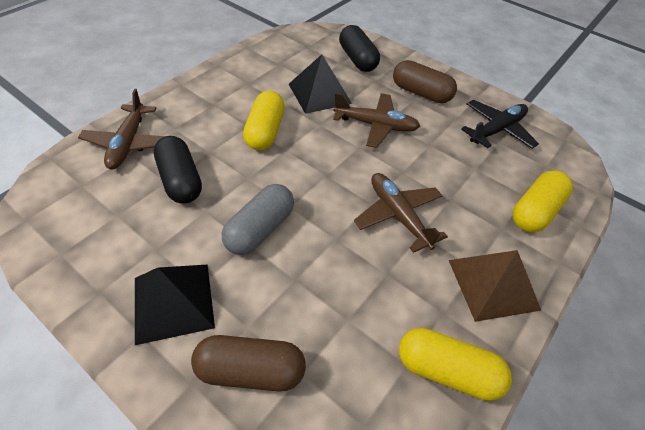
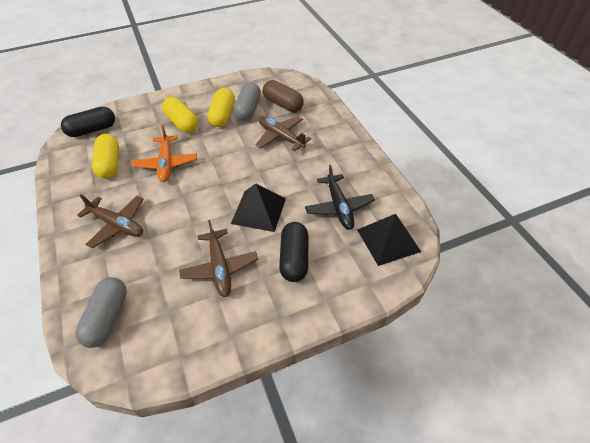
brown capsule: [191,335,306,392] [393,60,457,103] = 2 -> [263,80,304,112] = 1
brown pyramid: [449,250,541,322] = 1 -> none = 0
grey capsule: [222,184,294,255] = 1 -> [75,277,127,348] [234,82,261,121] = 2
orange plane: none = 0 -> [132,125,197,182] = 1

